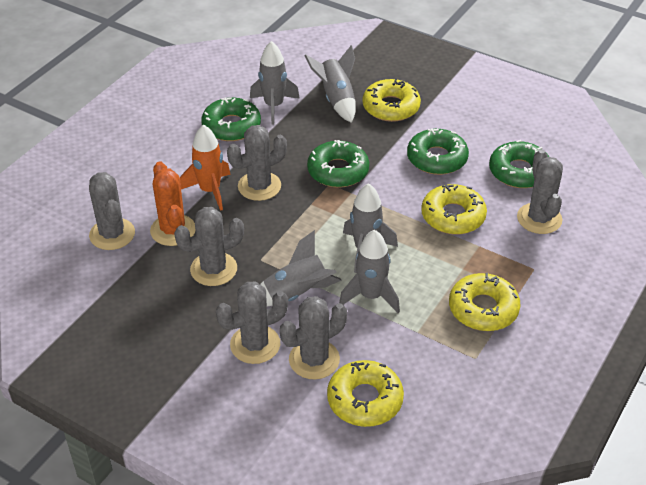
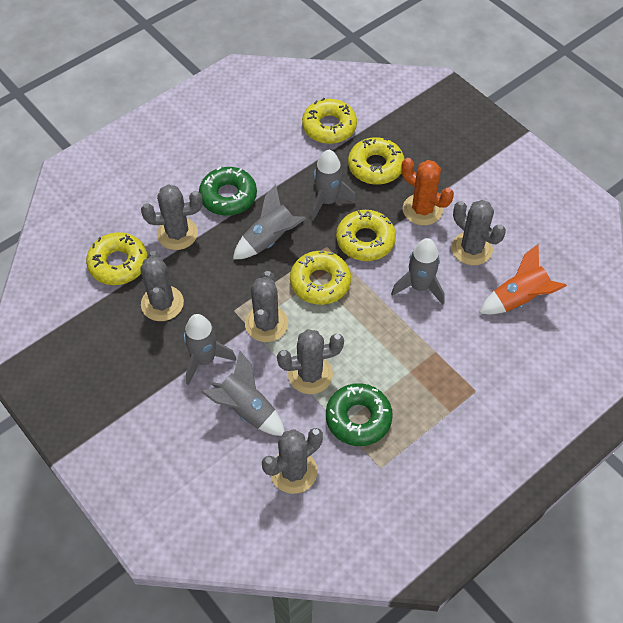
green donut: [201,97,261,141] [307,140,369,188] [407,128,469,175] [489,140,549,188] = 4 -> [199,167,257,216] [326,383,393,446] = 2
yellow donut: [327,360,404,427] [362,78,421,122] [421,184,487,234] [449,273,521,331] = 4 -> [86,232,148,285] [290,250,351,305] [302,98,357,144] [336,210,396,261] [348,137,405,185] = 5

